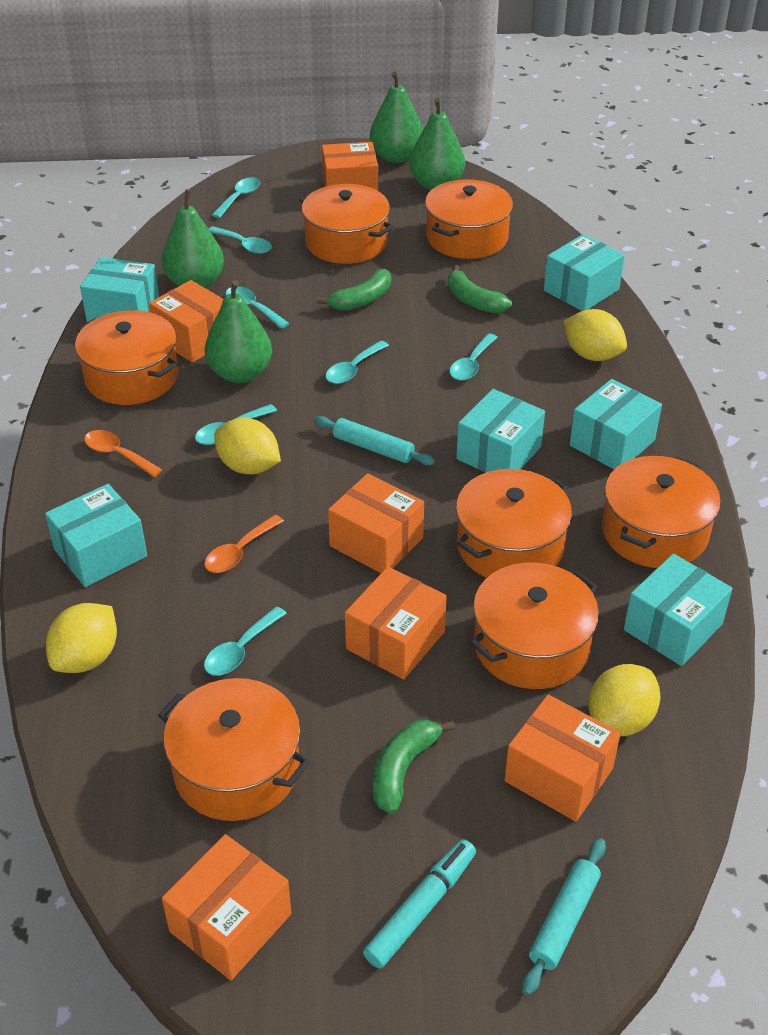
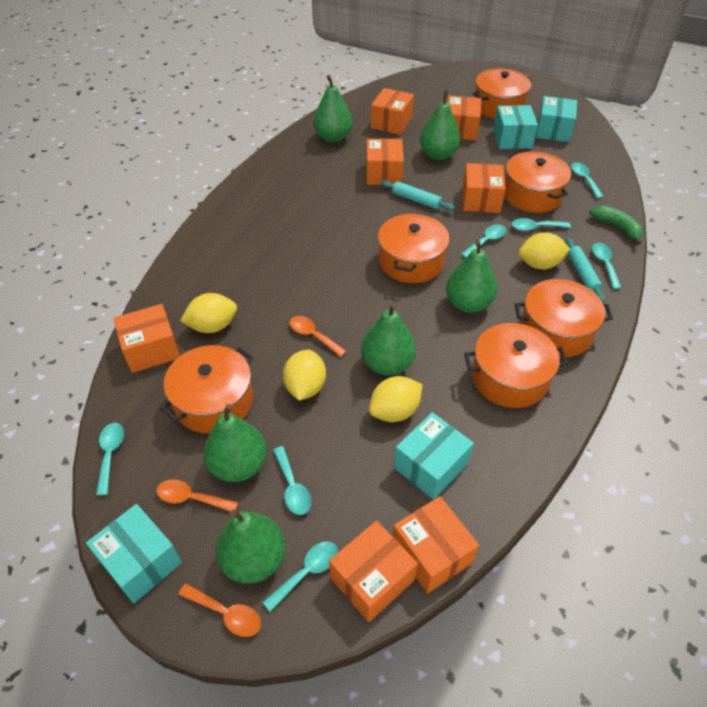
green banana: [317,268,391,311] [373,720,455,814] [447,265,512,313] = 3 -> [590,205,643,245] = 1
green pear: [161,189,224,288] [205,280,272,383] [370,71,423,163] [409,98,465,190] = 4 -> [203,404,267,482] [216,510,285,584] [313,75,353,143] [361,303,416,376] [420,90,460,160] [446,240,497,313] = 6
orange box: [149,280,223,363] [162,834,292,980] [322,142,378,191] [328,473,424,573] [345,567,447,679] [504,695,621,821] = 6 -> [113,304,180,373] [329,521,418,622] [366,138,404,185] [371,88,414,135] [393,496,479,594] [448,96,481,140] [462,163,506,213] = 7
orange pot: [75,310,179,405] [158,678,310,821] [299,184,394,264] [425,179,513,259] [456,469,572,578] [470,563,599,689] [602,456,721,568] = 7 -> [161,345,253,434] [378,213,450,283] [464,323,568,408] [473,68,531,119] [504,152,571,213] [515,279,613,358] = 6
orange spoon: [84,430,162,477] [204,515,284,573] = 2 -> [156,479,238,511] [178,584,261,637] [290,316,347,357] = 3
turquoise box: [45,484,147,587] [80,257,159,322] [456,389,545,472] [544,234,625,311] [570,379,662,469] [624,554,733,666] = 6 -> [86,504,182,603] [394,412,474,500] [493,105,538,149] [536,96,577,142] = 4
turquoise marker: [363,839,476,969] = 1 -> none = 0

